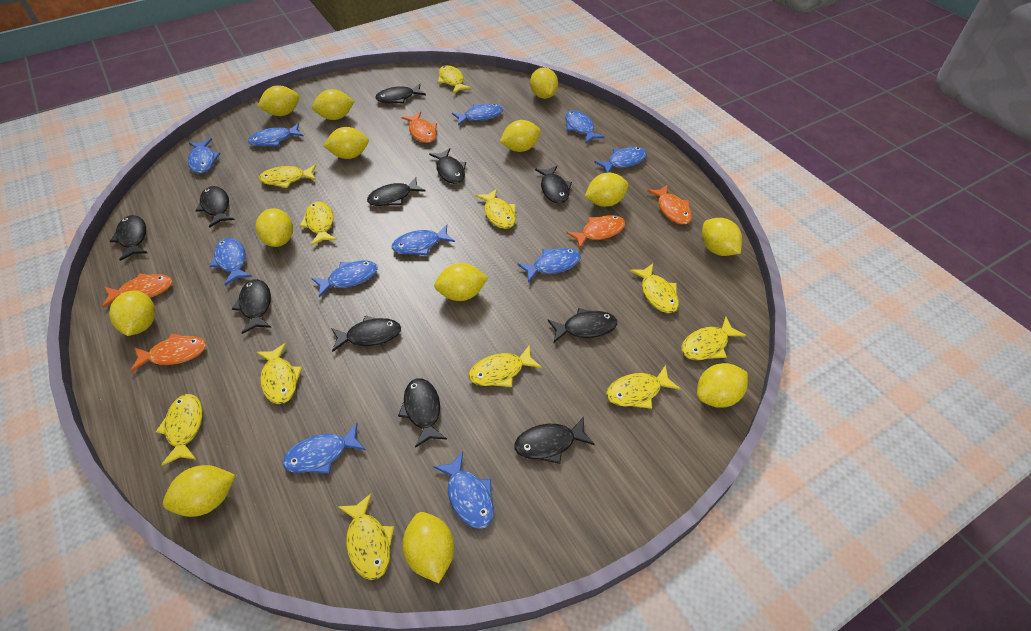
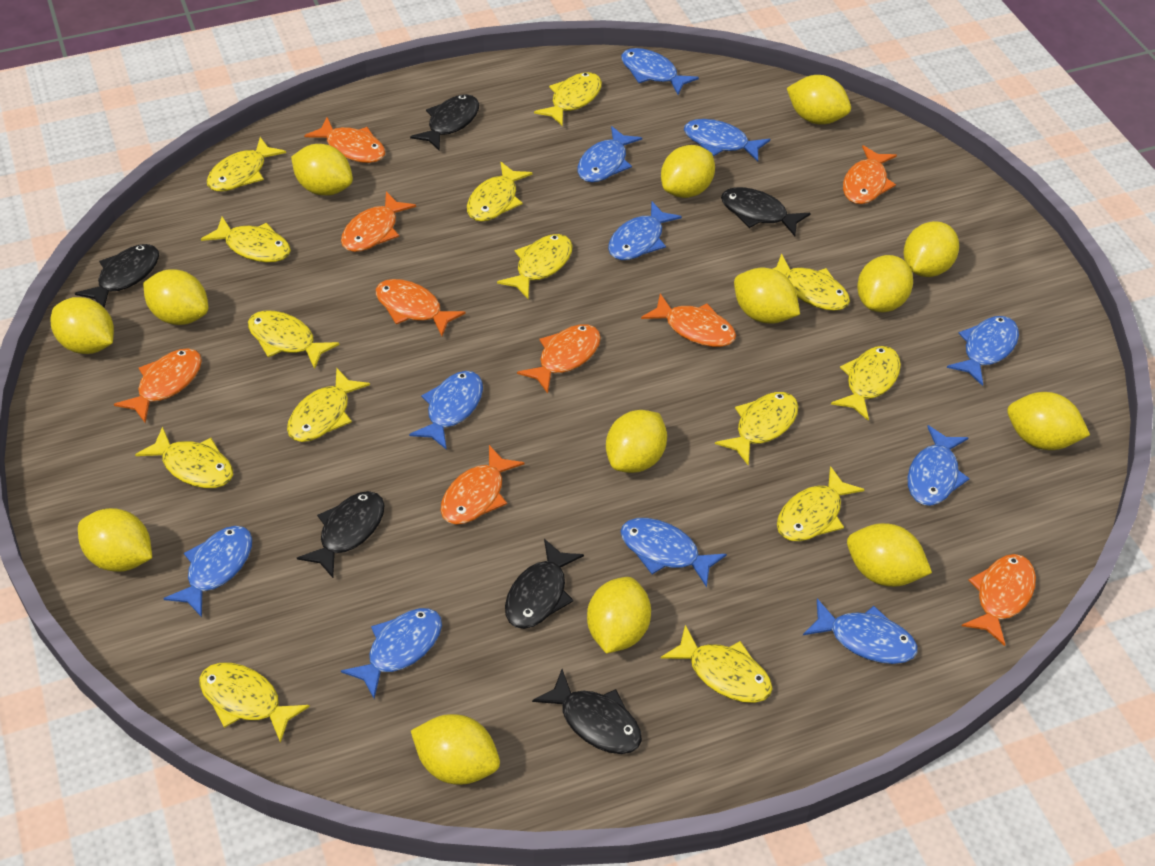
black fish: [109,215,147,261] [195,186,235,228] [232,279,271,334] [331,316,401,352] [367,177,426,206] [375,84,426,104] [398,378,447,448] [429,148,466,184] [514,417,595,464] [535,166,572,204] [548,308,617,343] = 11 -> [75,244,159,308] [297,491,384,578] [410,94,479,151] [505,539,584,629] [532,669,642,754] [721,187,811,236] = 6
orange fish: [102,273,173,308] [130,333,206,372] [401,111,437,143] [566,215,625,249] [647,184,692,224] = 5 -> [114,348,202,423] [304,117,385,163] [341,191,416,252] [376,279,466,336] [440,445,524,525] [517,324,601,393] [641,294,736,347] [843,145,897,204] [962,554,1036,646] = 9
yellow fish: [156,394,202,466] [256,343,302,404] [259,165,316,188] [300,201,337,246] [338,493,394,580] [438,65,472,94] [468,345,542,387] [475,189,516,229] [606,365,680,409] [630,263,679,313] [681,317,746,360] = 11 -> [135,426,233,488] [199,663,310,743] [201,217,291,262] [207,137,286,192] [248,310,339,369] [287,368,370,442] [467,162,533,222] [497,234,573,299] [534,72,602,127] [661,625,773,703] [715,392,798,465] [772,254,850,311] [777,466,865,541] [831,346,901,421] = 14
yellow lemon: [109,290,156,336] [163,465,235,517] [256,208,293,247] [257,85,299,116] [312,89,355,120] [323,127,369,159] [402,512,454,583] [434,263,489,301] [500,120,541,152] [530,68,558,99] [585,173,628,207] [697,363,748,408] [702,218,742,256] = 13 -> [51,297,114,354] [78,508,152,572] [143,270,208,325] [291,144,353,196] [411,714,500,785] [587,577,651,654] [606,410,667,473] [661,145,715,198] [734,268,800,324] [787,75,851,125] [847,523,932,587] [857,255,913,312] [904,221,959,277] [1007,392,1090,450] = 14

